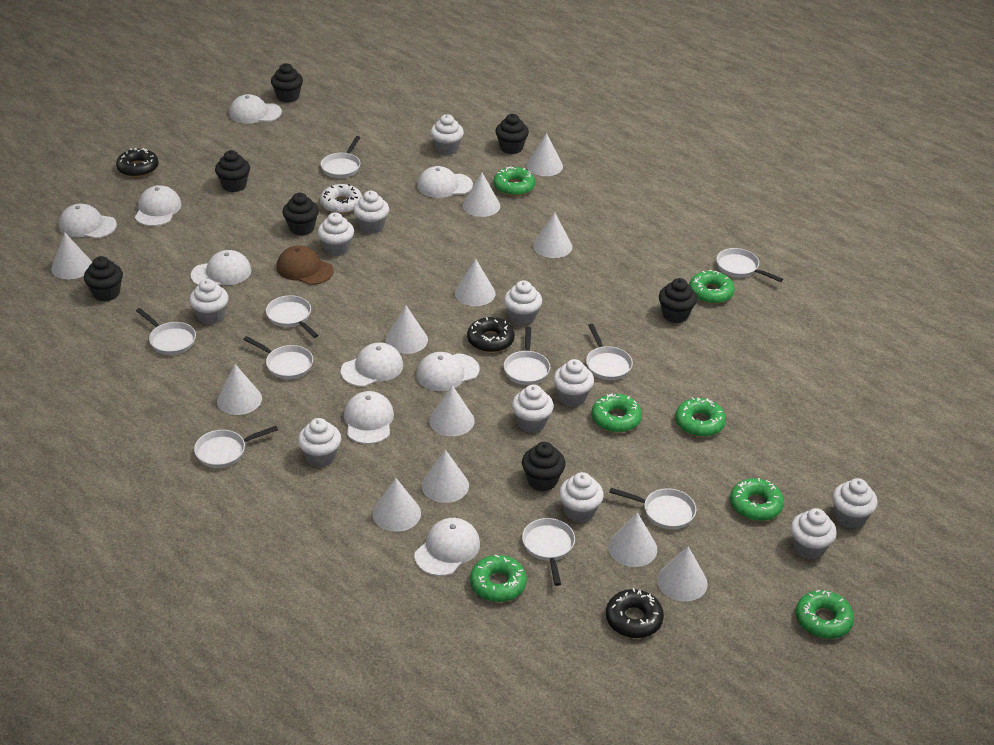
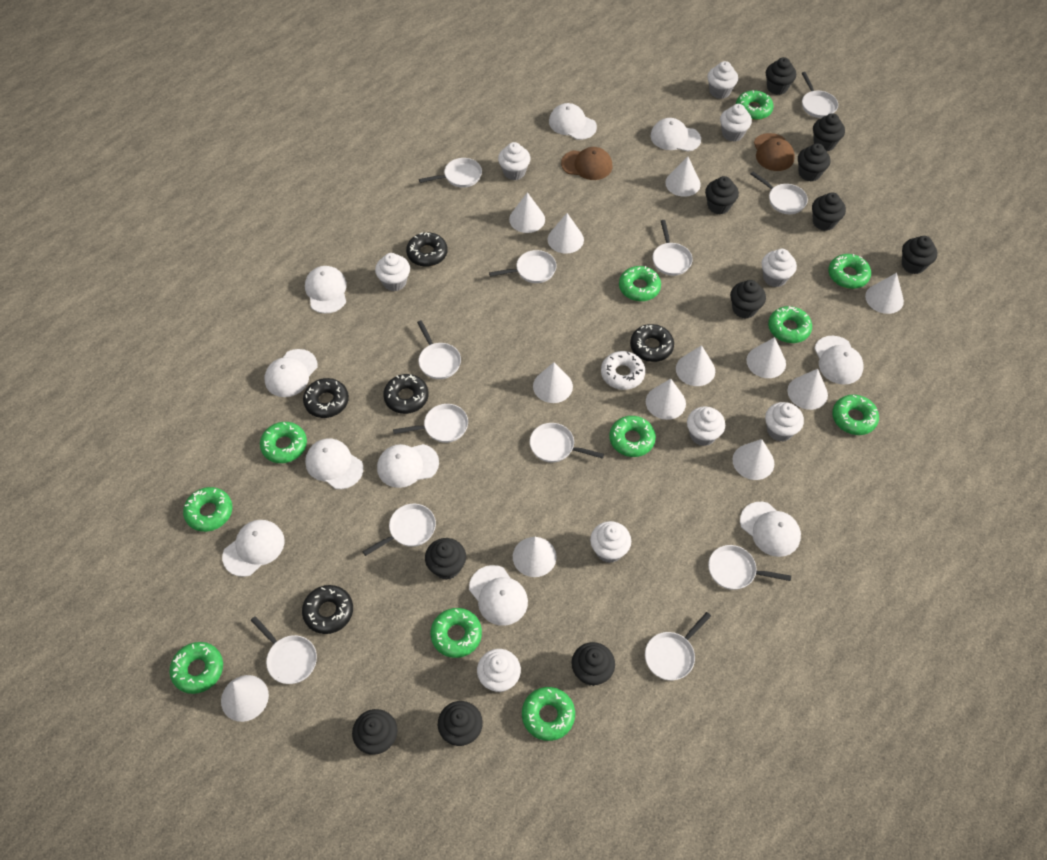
black cupcake: [84,256,123,302] [215,150,250,192] [271,63,303,103] [283,192,319,236] [496,114,529,154] [522,442,565,492] [659,278,697,323] = 7 -> [352,709,398,755] [425,538,466,580] [438,701,483,746] [571,642,615,686] [705,176,739,215] [730,280,766,319] [766,57,796,95] [798,143,830,182] [812,192,846,231] [813,113,845,151] [902,236,937,274] = 11
black donut: [116,148,159,177] [467,317,515,352] [606,588,664,638] = 3 -> [302,585,353,634] [303,378,349,418] [383,374,429,414] [406,232,448,267] [630,324,674,362] = 5
brown cap: [277,245,334,285] = 1 -> [561,147,612,180] [754,133,795,171] = 2
green donut: [470,555,527,602] [493,166,535,196] [592,394,642,433] [675,397,726,437] [689,270,735,304] [730,478,784,521] [796,590,854,639] = 7 -> [169,642,223,694] [183,487,232,532] [260,422,307,463] [431,608,482,658] [522,687,575,741] [609,416,656,457] [619,266,661,301] [736,90,774,120] [768,306,812,343] [828,254,871,289] [832,395,879,435] = 11
white cap: [59,204,117,239] [135,185,182,226] [191,250,251,285] [229,94,282,124] [341,342,403,387] [344,391,394,444] [414,518,480,576] [416,352,480,391] [417,166,473,198] = 9 -> [222,520,285,577] [265,349,317,397] [305,266,347,314] [305,438,363,489] [377,444,439,488] [469,565,528,626] [549,103,597,140] [650,118,701,152] [740,502,801,557] [814,336,864,385] = 10
white cupcake: [189,279,229,325] [298,418,341,467] [318,212,354,256] [353,191,389,234] [430,114,464,155] [504,280,542,326] [512,385,554,433] [553,359,594,407] [559,472,604,523] [791,508,837,560] [832,478,878,529] = 11 -> [375,253,410,291] [477,649,521,692] [498,142,531,180] [590,521,631,563] [687,407,725,446] [708,61,738,99] [720,104,752,142] [762,249,797,287] [765,402,804,441] = 9
white pan: [136,308,196,355] [194,426,278,468] [243,336,313,379] [266,295,319,338] [321,136,361,178] [504,327,550,385] [522,518,575,586] [586,324,633,380] [609,488,696,529] [716,248,783,282] = 10 -> [251,616,317,684] [362,504,436,556] [393,404,468,443] [417,320,461,379] [419,158,482,188] [489,250,557,283] [530,423,604,462] [645,612,711,680] [653,220,693,276] [708,545,791,590] [751,171,808,214] [802,72,838,118] = 12

